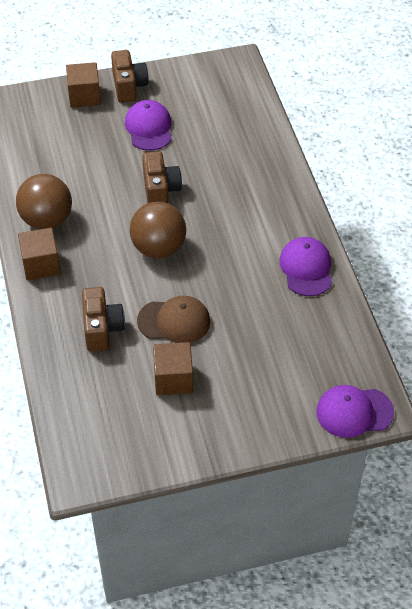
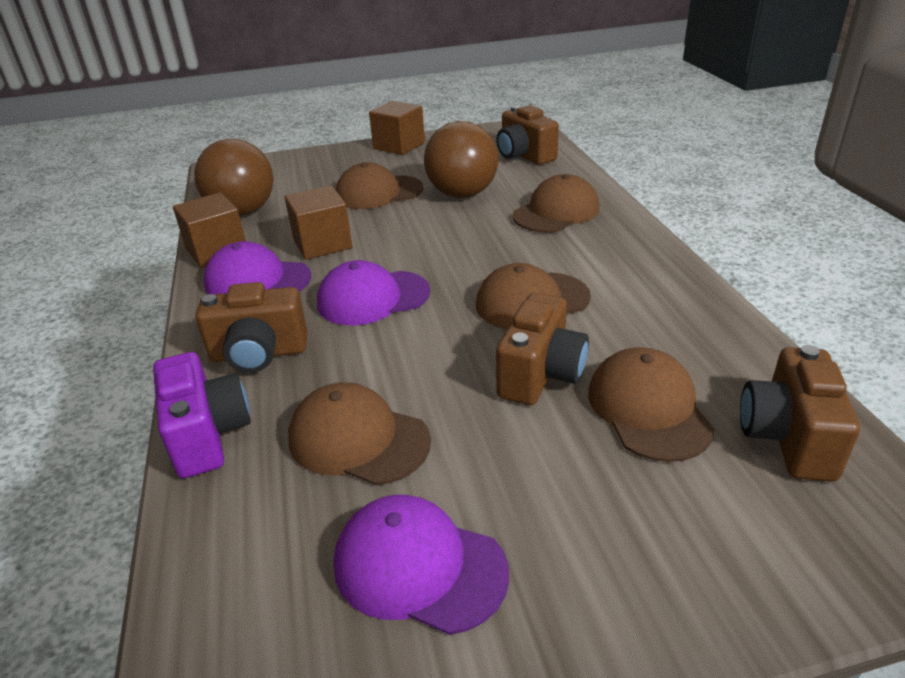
brown camera: [82,287,125,351] [111,50,149,103] [142,151,182,203] = 3 -> [196,282,307,372] [496,105,559,165] [496,293,589,405] [740,345,860,482] = 4
brown cap: [137,296,210,343] = 1 -> [288,382,431,485] [336,162,423,209] [476,263,591,329] [512,174,599,232] [588,347,715,462] = 5
purple camera: none = 0 -> [153,352,251,478] = 1

